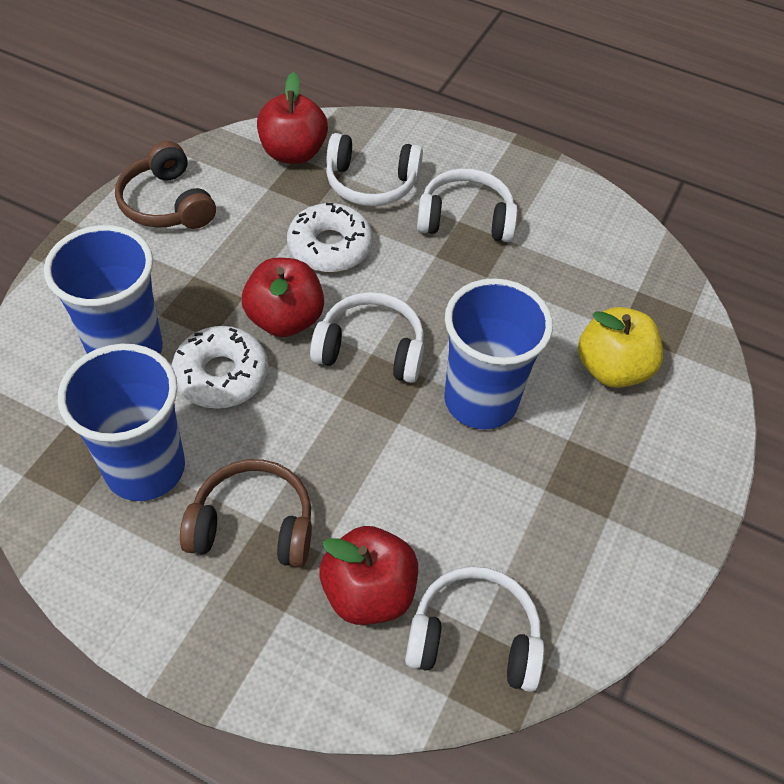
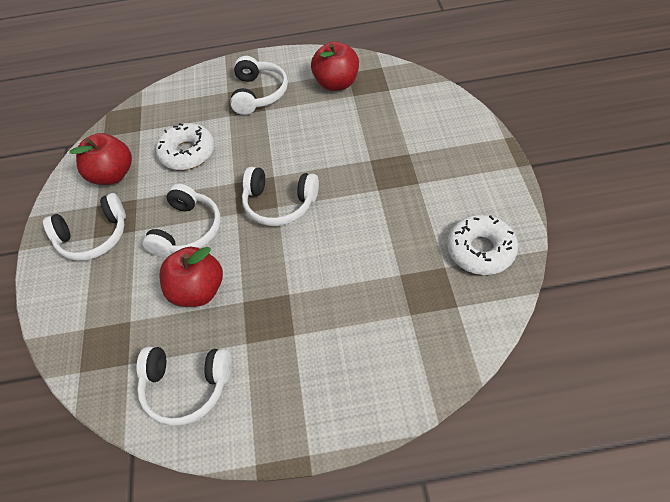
blue cup: [44,225,163,354] [58,344,185,501] [444,278,553,430] = 3 -> none = 0
brown headphones: [115,141,216,229] [180,459,312,567] = 2 -> none = 0
white headphones: [310,292,424,383] [326,133,423,206] [405,566,544,692] [417,169,518,242] = 4 -> [43,193,126,261] [137,347,232,426] [142,184,221,257] [230,56,288,115] [242,167,319,226] = 5
yellow apple: [578,307,663,388] = 1 -> none = 0

